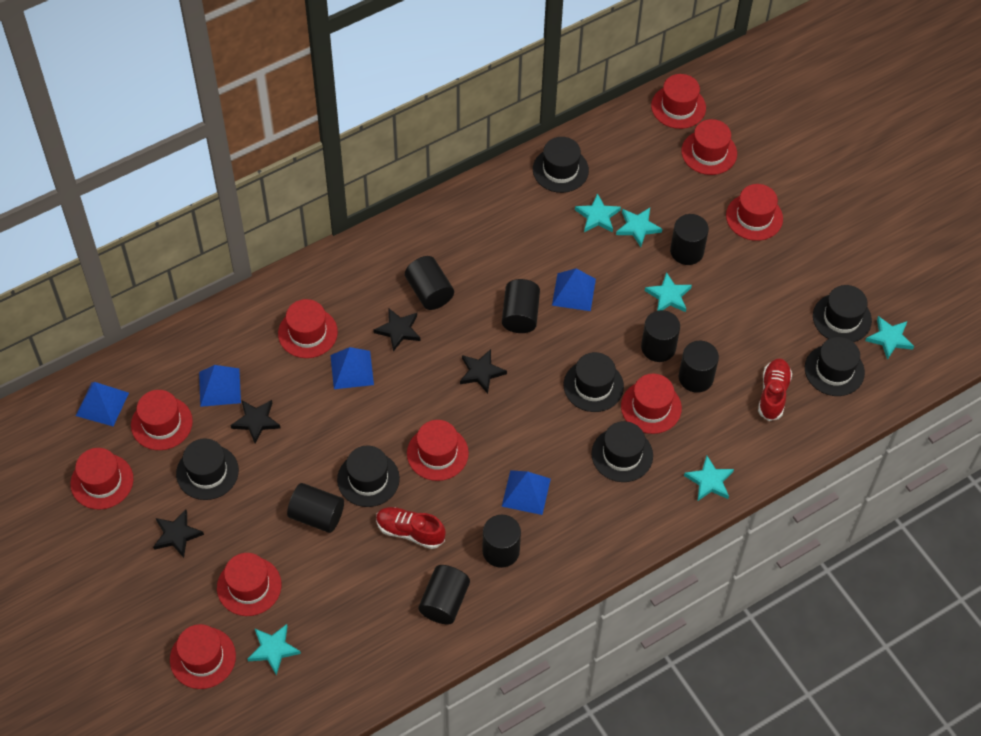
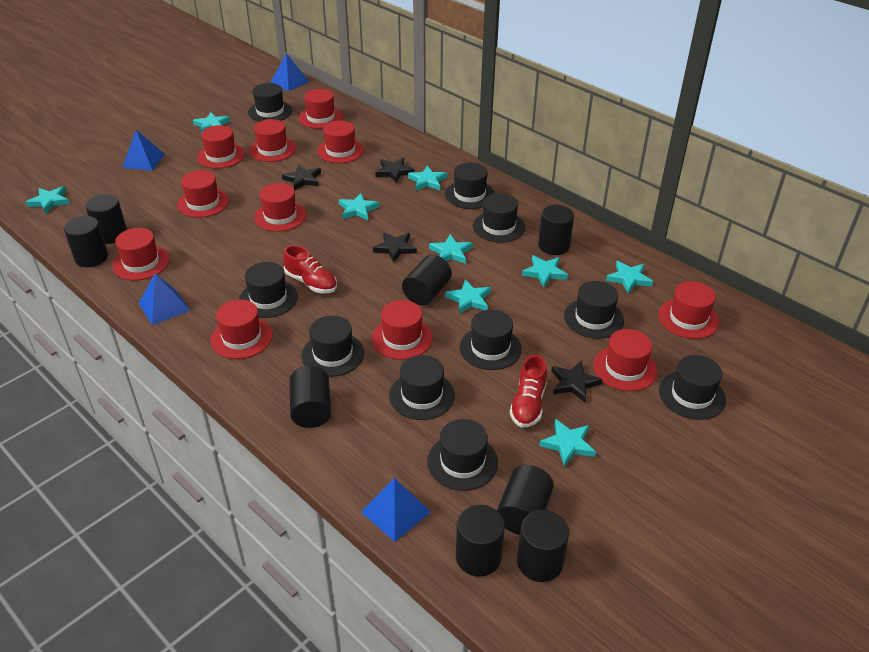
black hat: [176,438,239,500] [337,445,400,507] [533,137,589,193] [563,352,624,412] [591,421,653,482] [805,337,865,396] [813,285,872,342] = 7 -> [239,262,298,318] [248,83,292,122] [302,315,364,377] [389,355,455,420] [427,419,498,491] [445,163,495,209] [460,310,522,370] [473,193,525,243] [564,281,624,339] [659,355,726,420] = 10
blue pyramid: [76,382,129,426] [199,365,241,407] [330,347,374,389] [502,470,551,515] [552,268,596,311] = 5 -> [122,130,165,171] [139,273,190,325] [270,53,309,91] [361,478,430,542] = 4
red hat: [70,448,133,510] [131,390,193,450] [170,624,236,689] [217,553,281,616] [278,299,338,358] [407,420,469,481] [621,374,682,434] [651,74,706,129] [682,119,737,175] [726,184,783,241] = 10 -> [112,228,170,280] [177,170,229,218] [197,125,245,169] [211,299,273,359] [249,119,296,162] [254,183,306,232] [299,89,343,129] [317,120,364,163] [372,300,433,360] [593,329,658,391] [658,281,719,339] = 11
turquoise star: [247,624,301,675] [575,193,621,233] [616,208,662,247] [645,272,692,312] [684,455,734,501] [865,316,914,360] = 6 -> [26,186,70,214] [193,112,230,133] [339,193,379,220] [408,166,447,190] [429,234,473,264] [445,279,491,314] [522,255,568,287] [539,419,596,467] [606,261,653,294] = 9

